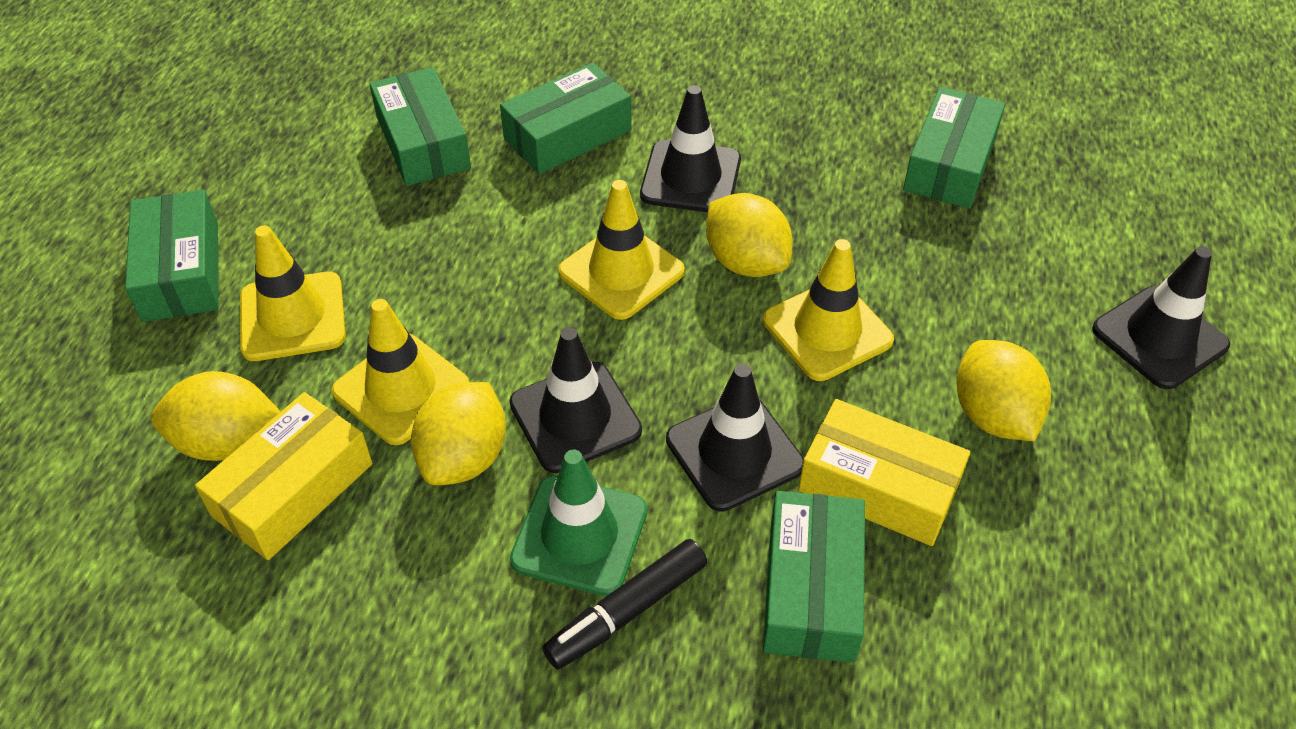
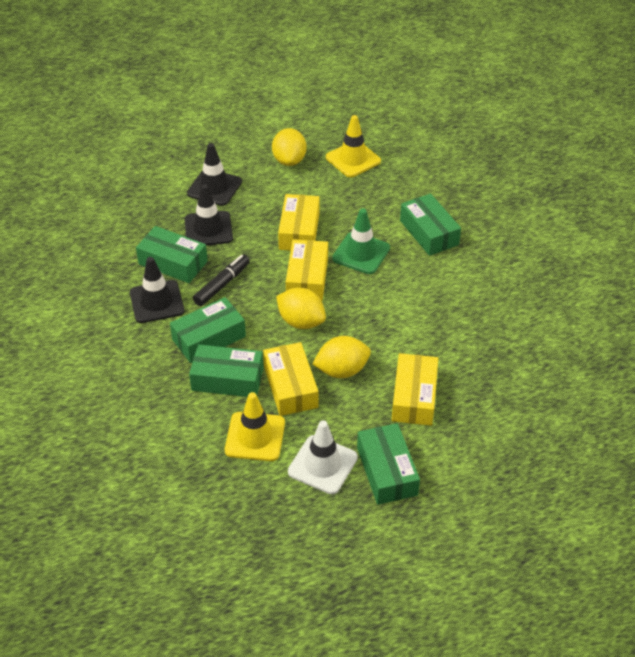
black traffic cone: [510,328,642,473] [640,85,741,212] [666,364,804,512] [1092,246,1230,389] = 4 -> [130,257,184,323] [185,184,233,245] [187,143,242,206] = 3
white traffic cone: none = 0 -> [288,420,358,494] = 1
yellow box: [195,392,372,560] [798,399,970,546] = 2 -> [263,342,318,416] [278,194,320,251] [286,239,328,301] [392,353,438,426] = 4
yellow lemon: [151,371,281,461] [411,382,506,485] [706,193,792,277] [956,340,1051,441] = 4 -> [272,128,307,166] [276,288,326,329] [312,336,371,378] = 3
yellow traffic cone: [240,225,346,361] [332,299,469,445] [558,180,685,320] [763,239,894,381] = 4 -> [225,392,285,461] [326,115,381,177] = 2

